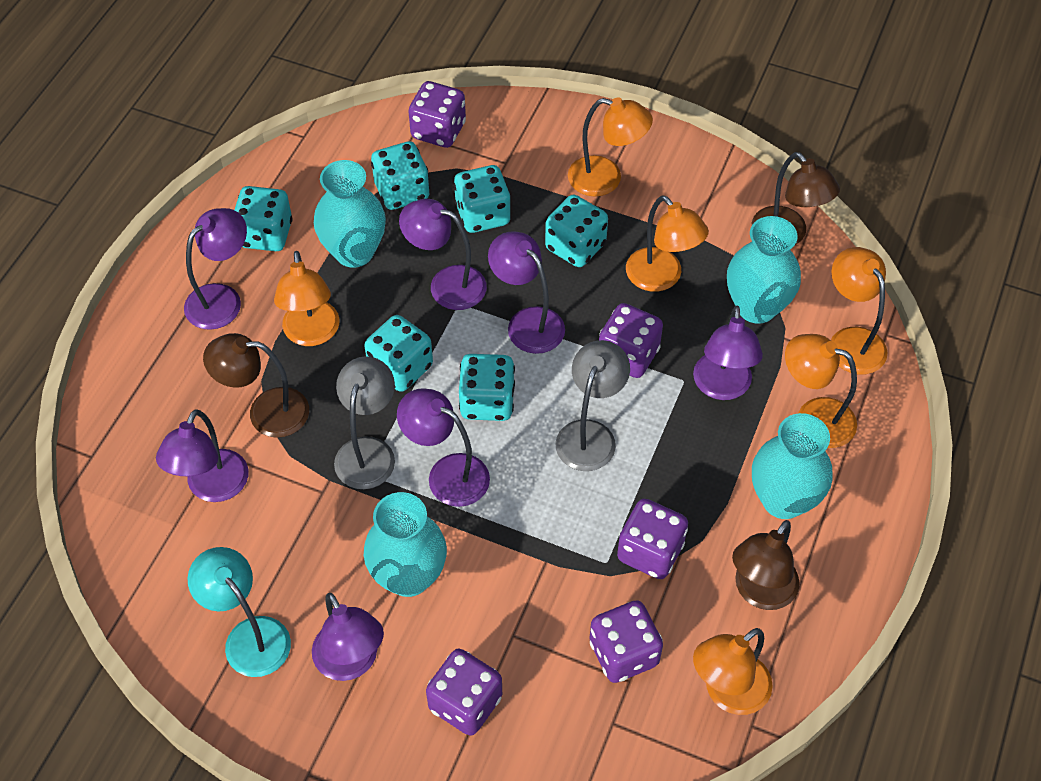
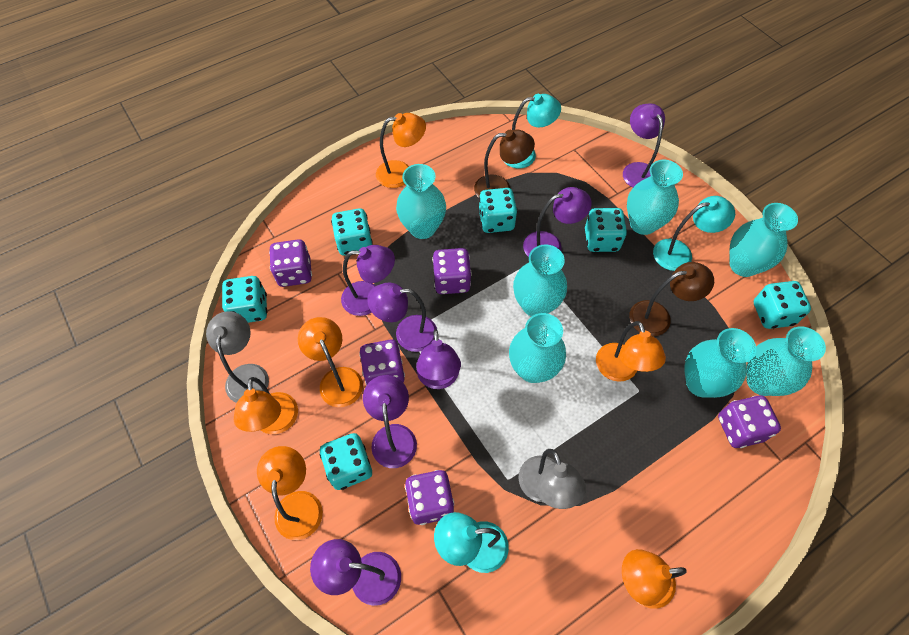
brown lamp: [203,333,309,438] [732,520,800,610] [752,152,840,246] = 3 -> [474,129,535,198] [629,262,714,336] = 2
turquoise lamp: [188,547,291,677] = 1 -> [434,512,509,573] [503,94,561,168] [653,196,735,271] = 3
turquoise vase: [314,160,386,268] [364,492,447,597] [727,216,801,324] [752,413,833,519] = 4 -> [396,164,446,239] [509,313,566,383] [513,244,567,317] [627,160,683,235] [684,328,756,398] [729,203,798,277] [746,326,826,396] = 7

